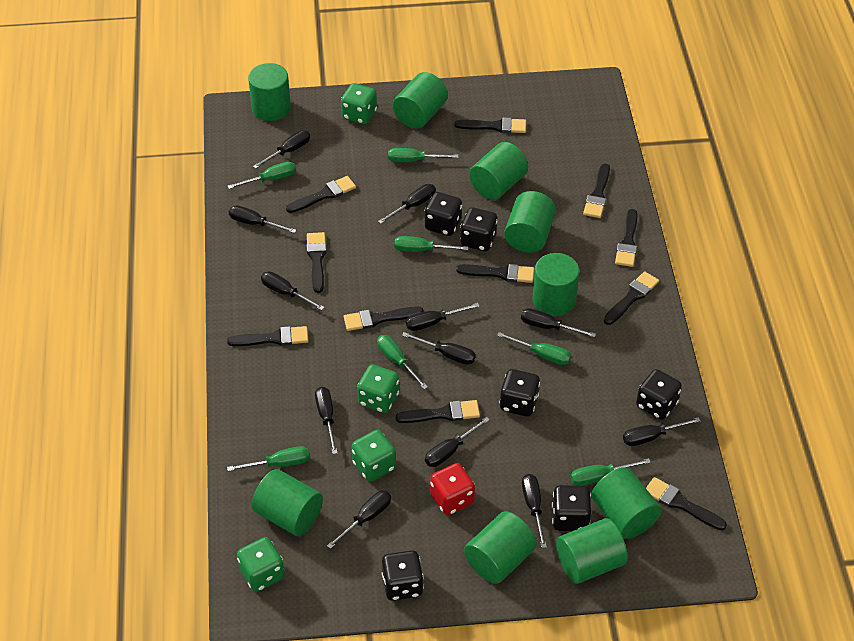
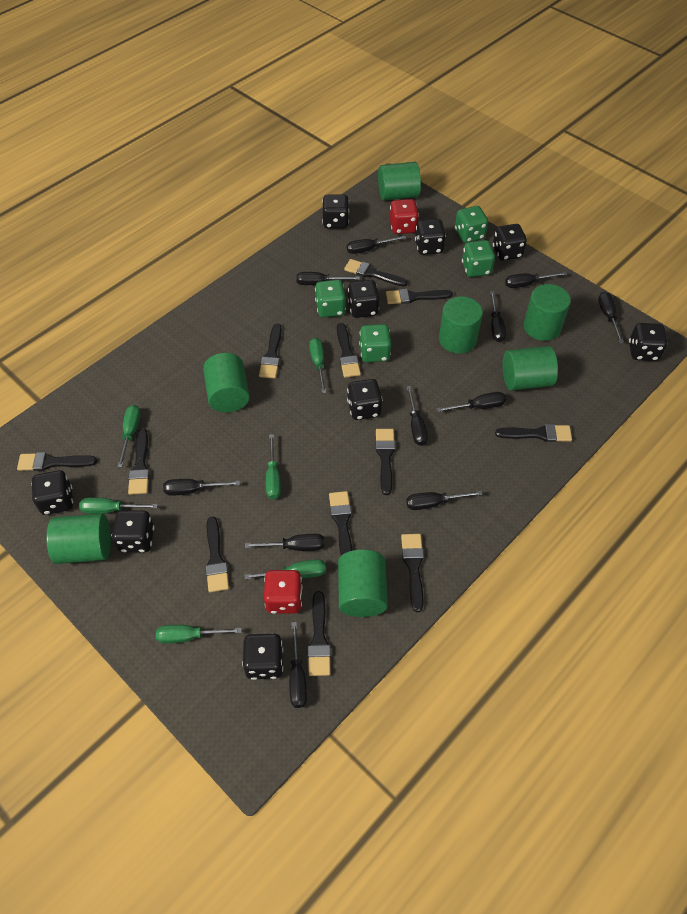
black brush: [227,326,308,346] [286,176,356,213] [307,232,326,293] [344,306,424,331] [396,400,480,423] [454,117,526,133] [456,264,534,283] [583,164,610,218] [603,271,659,325] [615,209,638,267] [646,477,727,530] = 11 -> [17,452,97,471] [128,429,150,495] [206,517,229,592] [259,324,282,378] [308,591,331,676] [329,491,352,555] [337,323,361,378] [344,259,408,286] [376,429,395,495] [386,289,453,304] [401,534,424,612] [495,424,572,442] = 12
black dice: [382,550,424,601] [425,192,462,236] [460,207,498,251] [499,369,540,416] [552,485,591,531] [636,369,682,420] = 6 -> [31,470,73,515] [112,510,154,552] [242,633,283,680] [322,195,349,228] [347,379,382,420] [348,280,379,318] [415,219,446,255] [493,224,527,261] [629,323,668,361] = 9
black screwdriver: [229,205,296,233] [253,130,310,169] [261,271,325,310] [315,387,338,454] [327,490,391,549] [378,184,436,224] [402,332,476,365] [406,303,480,331] [425,417,490,467] [521,308,596,338] [522,474,547,548] [623,417,700,446] = 12 -> [163,479,240,496] [245,534,324,551] [289,622,307,708] [296,272,360,285] [347,236,406,254] [406,386,428,446] [406,490,482,510] [436,392,506,412] [490,291,506,343] [505,272,567,288] [598,292,624,343] = 11
green cylinder: [248,63,291,121] [252,469,323,536] [393,72,448,129] [464,511,537,584] [469,142,528,200] [504,191,556,253] [533,253,579,316] [556,518,628,584] [591,467,662,539] = 9 -> [46,514,111,564] [203,353,250,412] [338,550,388,617] [378,162,421,201] [439,296,483,354] [503,346,558,391] [524,284,571,341] = 7
green screwdriver: [227,162,296,189] [227,446,310,471] [377,335,428,389] [388,148,458,162] [394,236,468,252] [497,332,571,365] [570,458,651,486] = 7 -> [79,497,158,514] [117,405,141,467] [156,625,242,644] [245,559,326,579] [266,434,281,499] [309,338,326,393] = 6
red dice: [430,463,475,515] = 1 -> [264,570,302,614] [390,199,419,234] = 2

